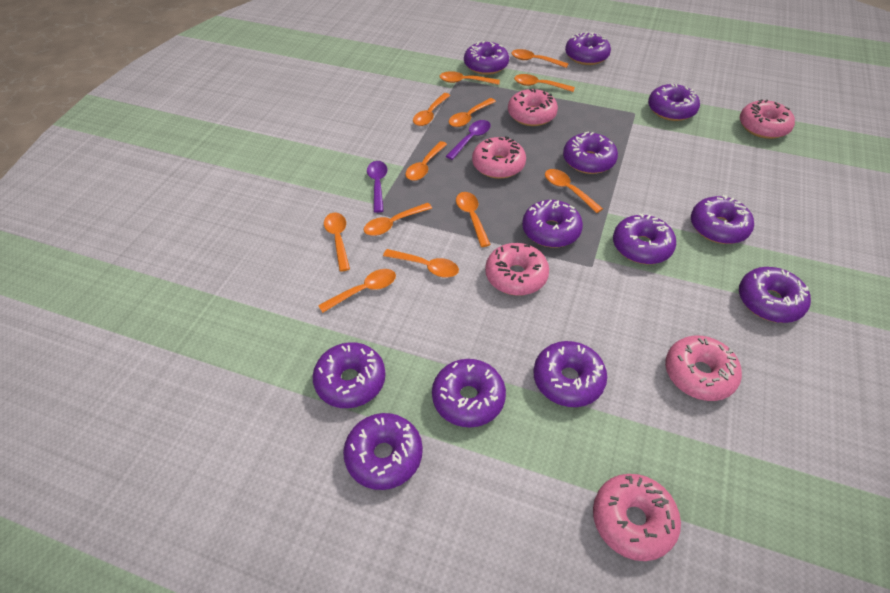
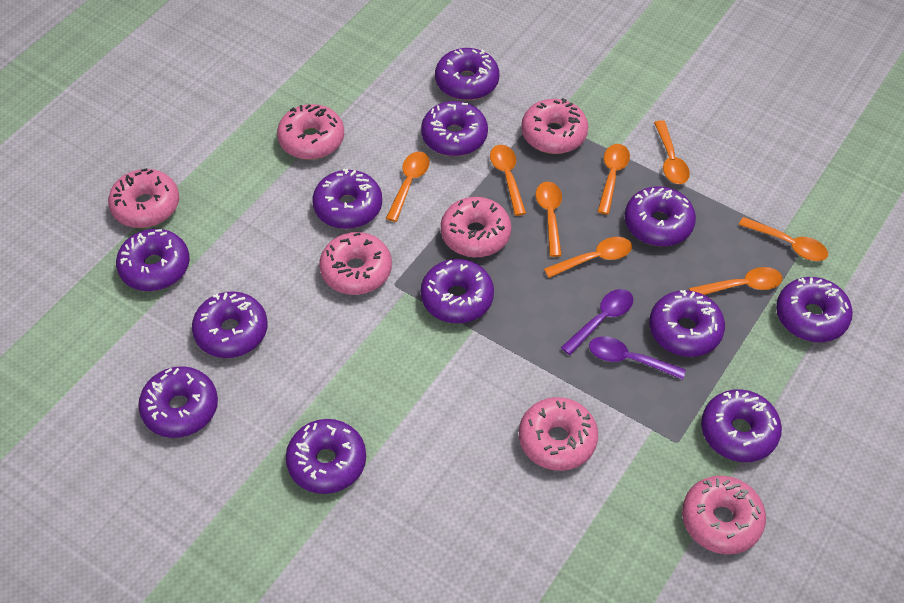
orange spoon: [318,269,396,313] [324,213,350,272] [364,203,432,236] [383,249,459,278] [405,141,447,181] [413,93,450,126] [440,71,500,85] [449,98,496,127] [456,192,491,247] [511,49,569,68] [514,74,575,92] [545,169,603,213] = 12 -> [386,152,430,222] [490,145,526,216] [536,182,562,257] [544,237,632,278] [597,144,630,215] [654,120,690,184] [689,267,782,295] [739,217,828,261] = 8
pink donut: [472,136,526,179] [485,243,549,296] [508,89,558,126] [593,474,681,561] [665,335,742,401] [740,99,795,139] = 6 -> [108,168,179,228] [277,104,344,160] [319,232,392,295] [441,197,511,257] [519,397,598,471] [521,98,588,154] [682,476,766,554] = 7

